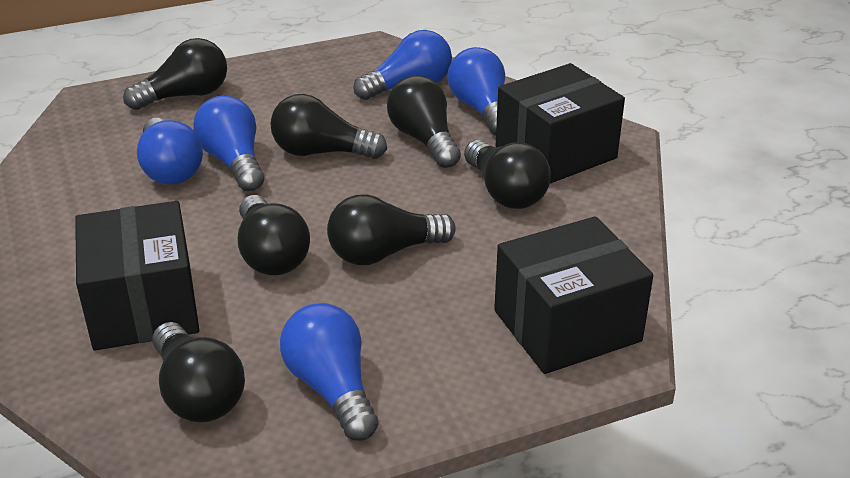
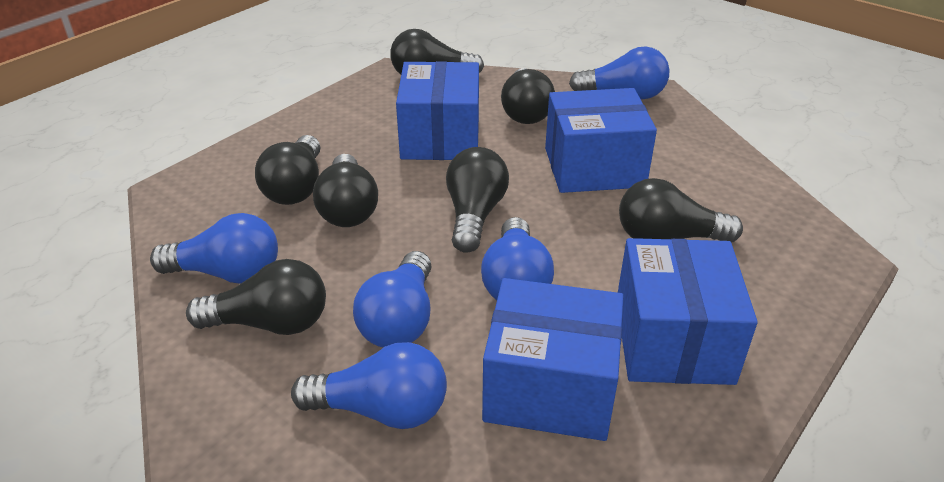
black box: [75,201,199,351] [494,216,653,374] [496,63,625,184] = 3 -> none = 0
blue box: none = 0 -> [396,61,479,160] [482,278,623,441] [545,88,657,193] [618,238,758,385] = 4

